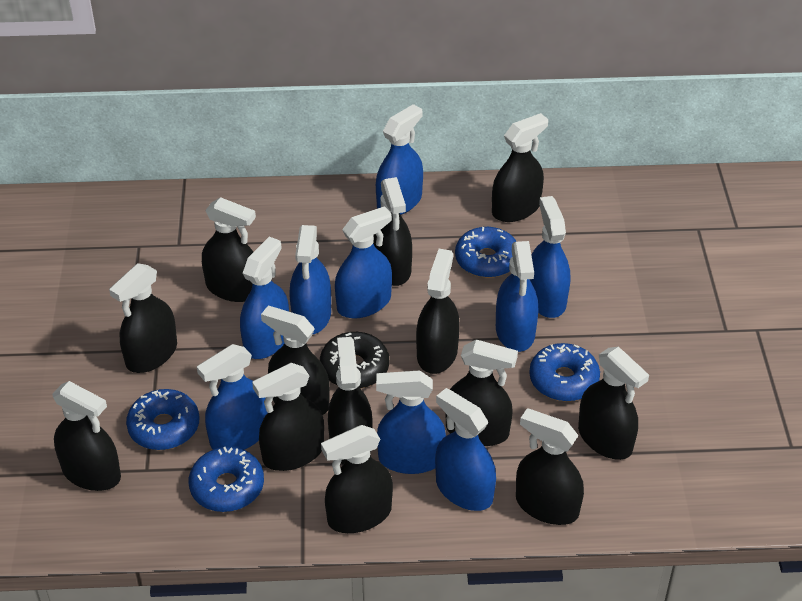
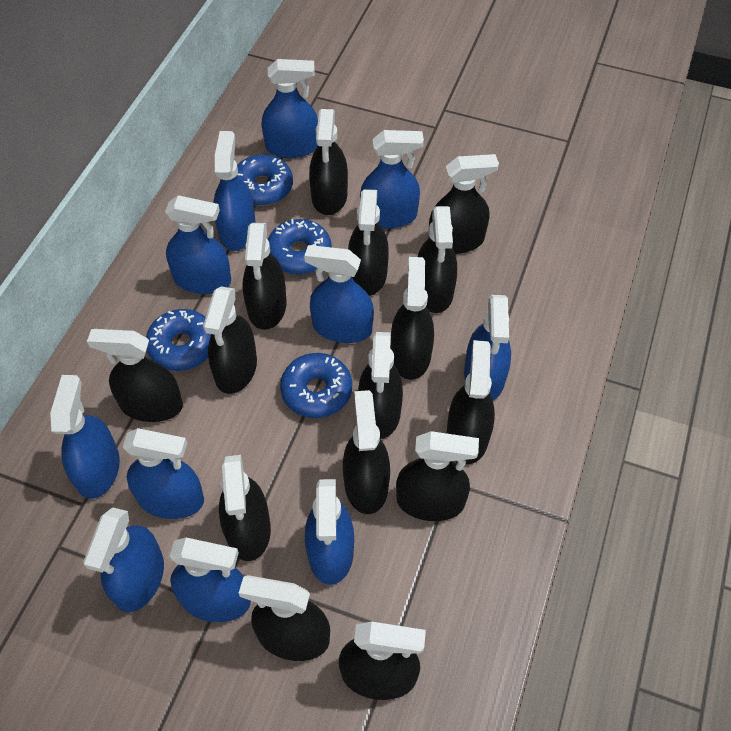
black donut: [320,332,389,389] = 1 -> none = 0
black spray bottle: [52,381,121,491] [109,263,177,373] [202,197,256,302] [252,363,324,471] [261,306,330,415] [321,425,393,533] [328,337,373,465] [373,177,412,286] [416,249,460,374] [445,339,518,446] [492,113,548,222] [516,408,584,525] [578,347,649,460] = 13 -> [87,329,183,422] [203,287,257,394] [219,455,271,561] [239,575,330,661] [243,223,286,330] [309,109,348,215] [339,622,426,700] [343,390,390,514] [348,189,389,296] [358,332,403,439] [391,257,434,380] [396,431,479,521] [418,206,457,313] [429,154,499,254] [447,340,495,464] = 15
blue spray bottle: [197,344,268,450] [240,237,289,359] [289,225,331,335] [335,206,392,318] [376,104,423,215] [376,371,446,474] [435,388,496,511] [496,241,538,352] [529,196,570,318] = 9 -> [50,375,120,499] [83,507,164,612] [123,428,204,519] [165,195,231,294] [170,538,251,622] [213,131,256,251] [262,59,318,158] [304,245,374,343] [305,479,354,585] [360,130,424,229] [464,295,511,400] = 11

